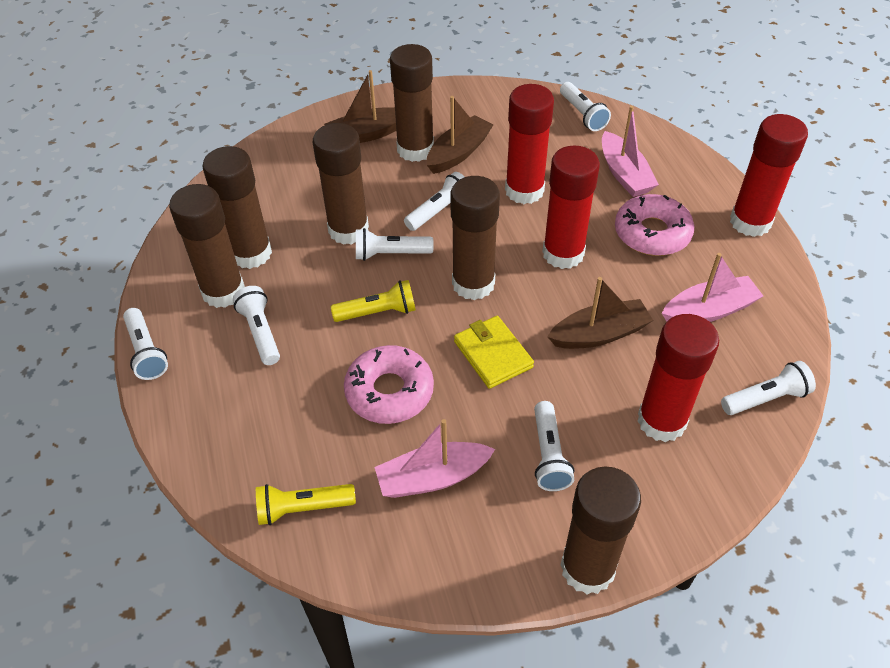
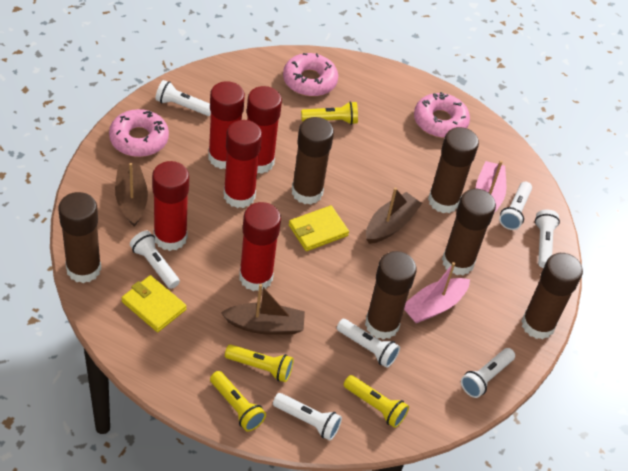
pink boat: [375,419,495,498] [602,106,659,197] [662,253,763,322] = 3 -> [404,262,470,323] [476,160,506,213] = 2
pink donut: [344,345,434,424] [615,194,694,256] = 2 -> [109,109,169,157] [283,53,338,97] [414,92,470,138] = 3
red glue stick: [505,84,554,204] [542,146,600,269] [637,314,719,442] [730,114,808,237] = 4 -> [152,161,189,251] [208,81,245,169] [223,120,262,208] [239,202,281,291] [247,86,282,174] = 5
yellow flashlight: [256,484,356,525] [331,280,416,322] = 2 -> [210,371,266,432] [225,344,294,382] [301,101,358,125] [344,375,409,428] = 4
yellow wallet: [454,316,534,389] = 1 -> [121,275,187,332] [289,206,349,251] = 2

